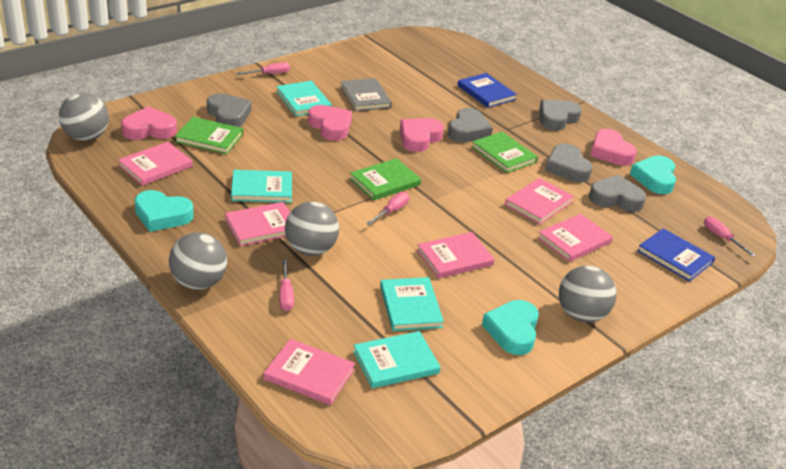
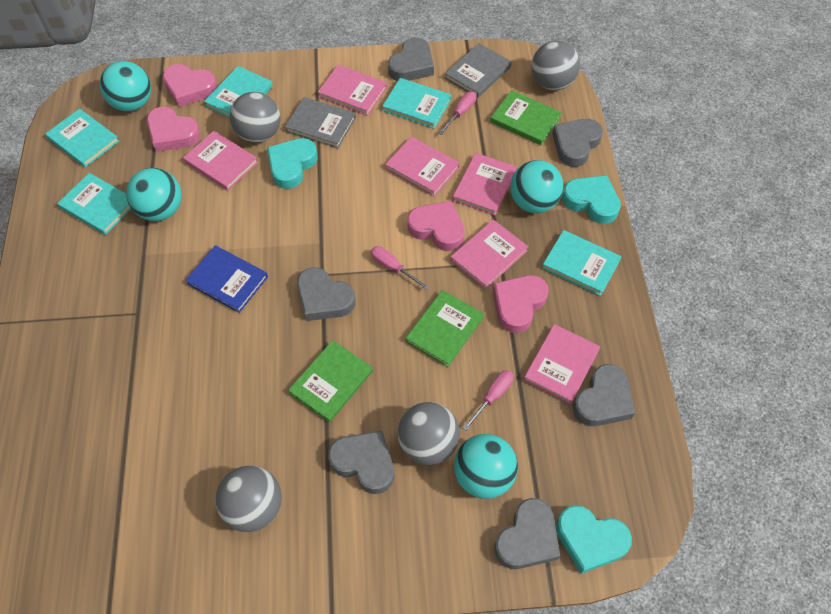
blue book: [457,73,517,108] [637,228,715,282] = 2 -> [186,245,268,313] = 1
grey book: [340,78,392,111] = 1 -> [285,97,356,148] [445,43,512,98] = 2
grey heart: [207,93,251,127] [448,108,493,143] [539,99,582,131] [545,143,593,182] [589,175,646,212] = 5 -> [297,267,356,321] [328,431,394,494] [388,37,434,81] [495,498,560,569] [552,119,603,167] [573,364,635,426] = 6
pink screwdriver: [237,62,290,75] [279,259,294,311] [366,192,409,225] [704,216,756,257] = 4 -> [371,246,429,290] [439,91,477,135] [463,370,514,431] = 3
turquoise ball: none = 0 -> [100,61,151,111] [126,168,182,221] [454,434,518,499] [510,160,564,213] = 4
turquoise book: [231,170,292,203] [276,81,332,116] [353,331,440,388] [380,277,444,331] = 4 -> [45,108,119,168] [57,173,131,235] [204,66,273,118] [382,78,451,129] [542,230,622,296] = 5

